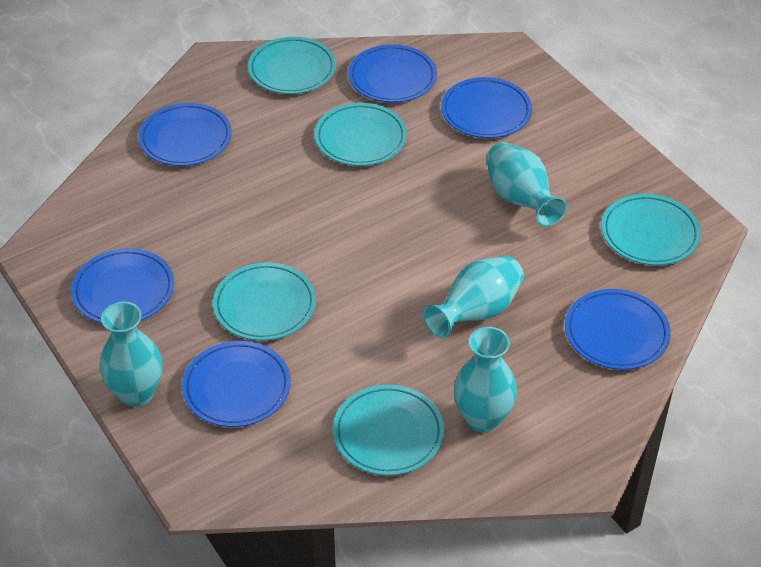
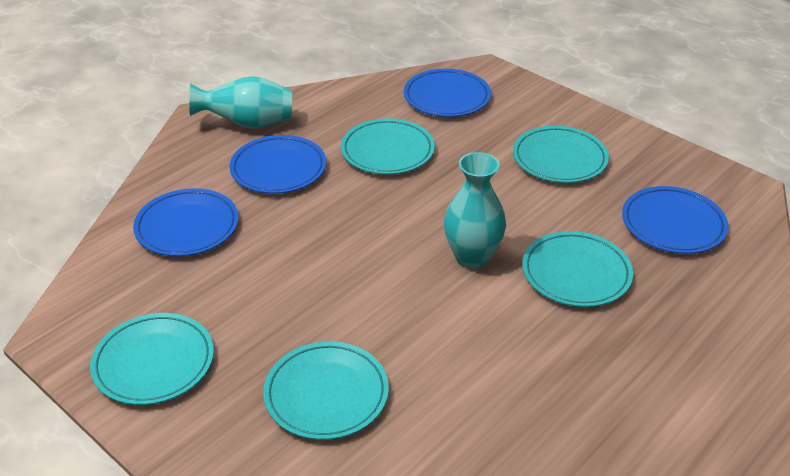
blue plate: [71,248,174,323] [139,103,232,166] [182,341,291,427] [348,44,437,103] [441,77,532,138] [565,289,671,370] = 6 -> [133,188,239,256] [229,135,326,194] [404,69,491,117] [622,186,728,254] = 4
turquoise vase: [99,302,163,407] [423,256,524,338] [454,327,517,433] [486,142,567,227] = 4 -> [189,76,292,129] [444,152,506,269] = 2

